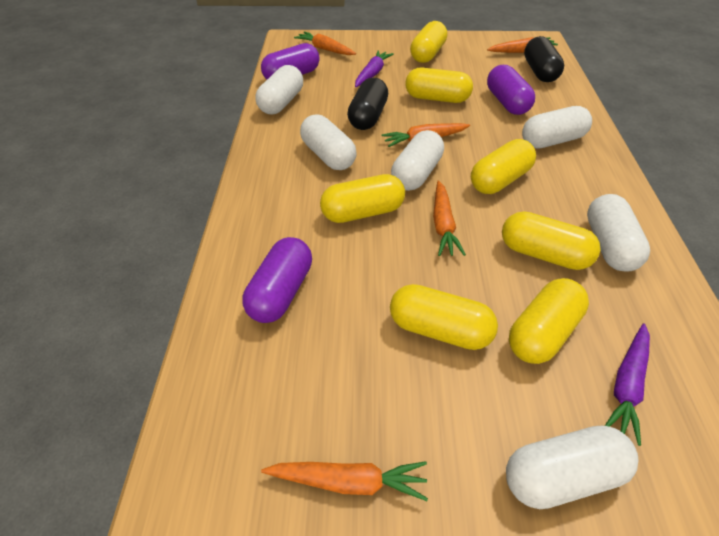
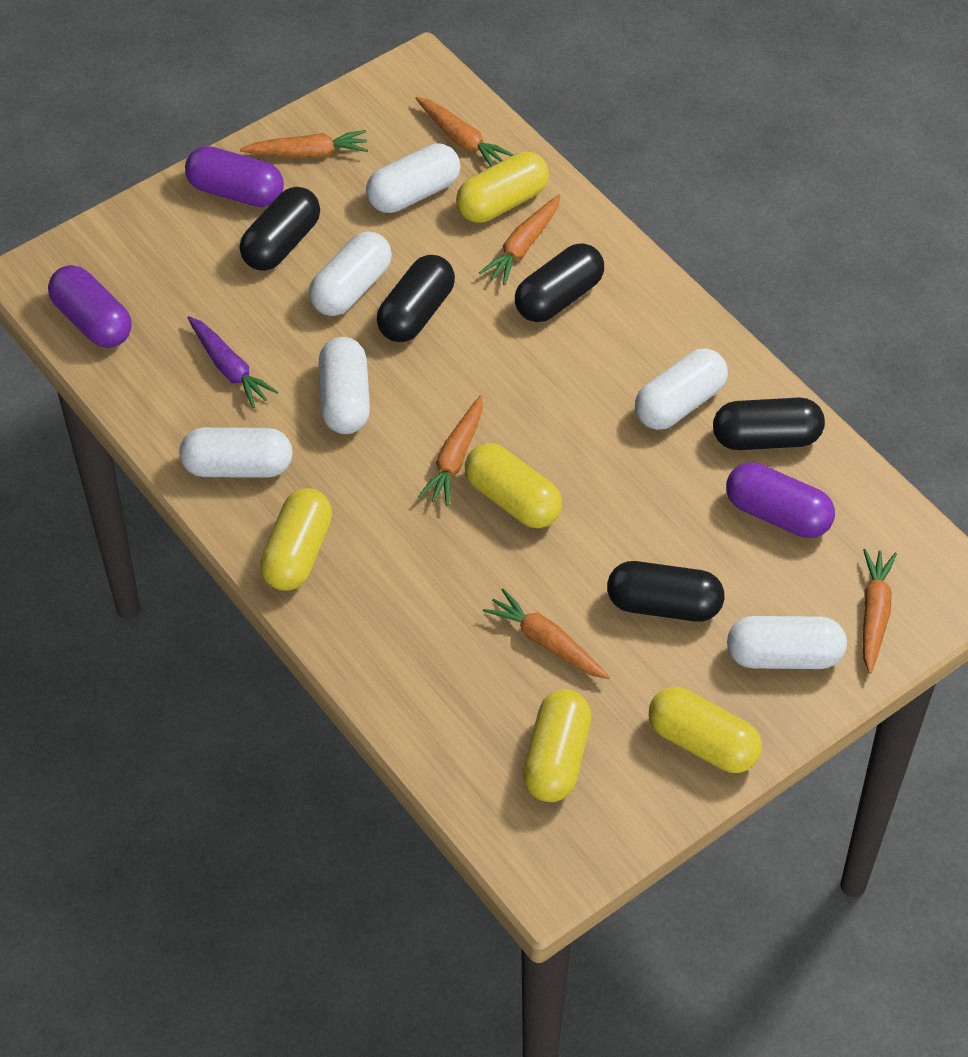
black capsule: [347,78,388,130] [524,36,564,82] = 2 -> [239,187,320,271] [377,255,455,342] [515,243,604,322] [607,561,724,622] [713,397,825,450] = 5
orange carrot: [261,461,428,501] [294,32,356,55] [382,123,470,147] [433,180,466,256] [487,37,558,53] = 5 -> [240,130,368,158] [415,97,514,167] [418,395,483,506] [479,195,561,285] [483,589,610,679] [863,549,897,674] = 6
purple carrot: [355,50,394,87] [605,323,650,446] = 2 -> [187,316,279,408] = 1
yellow capsule: [320,174,405,223] [390,284,498,350] [405,68,473,103] [410,21,447,63] [471,139,536,194] [502,211,601,270] [509,278,589,364] = 7 -> [260,488,332,591] [456,152,549,223] [465,443,562,528] [523,689,591,802] [649,687,762,773] = 5

